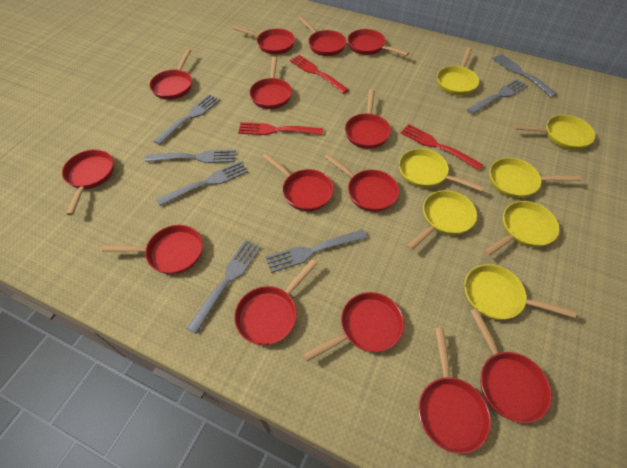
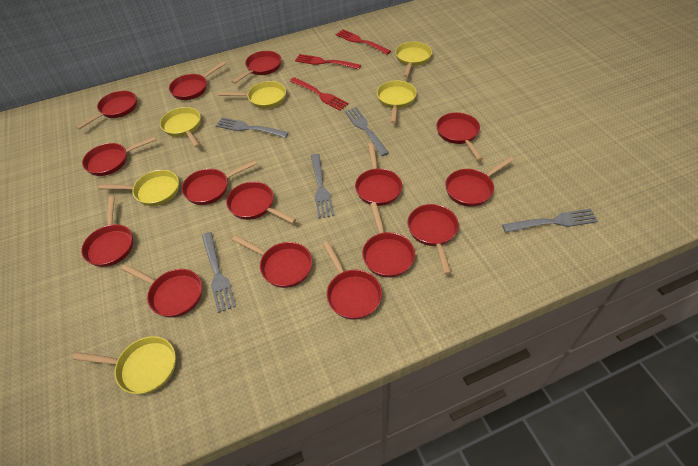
grey fork: [145,150,236,163] [154,94,220,145] [156,161,248,206] [187,240,261,334] [266,229,367,273] [466,79,528,114] [492,54,557,97] = 7 -> [202,232,236,313] [216,117,289,138] [311,154,334,219] [344,107,389,156] [502,209,598,233] = 5
red pan: [62,149,114,216] [102,225,203,275] [149,49,192,100] [233,26,295,54] [234,259,317,345] [249,56,292,109] [263,153,334,212] [298,17,347,56] [303,292,404,361] [324,154,399,212] [345,90,391,149] [347,29,409,56] [418,328,491,454] [470,308,552,423] = 14 -> [76,91,137,129] [81,196,133,267] [82,136,156,176] [121,264,202,318] [169,61,226,100] [182,160,257,205] [226,181,296,223] [232,51,281,84] [232,235,312,288] [323,241,382,320] [355,143,402,206] [362,203,415,278] [407,204,459,275] [436,112,483,161] [445,156,514,207] = 15
yellow pan: [399,148,484,192] [406,190,477,250] [437,47,479,96] [464,264,576,320] [484,201,560,256] [489,158,581,198] [514,115,595,150] = 7 -> [73,336,176,394] [98,170,179,206] [160,107,201,148] [219,81,286,108] [377,80,417,123] [395,42,432,77] = 6

